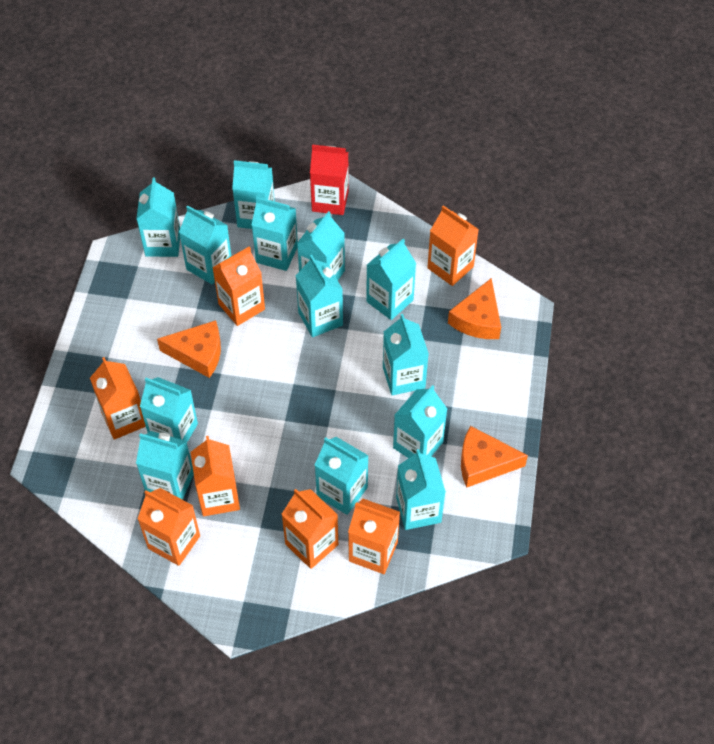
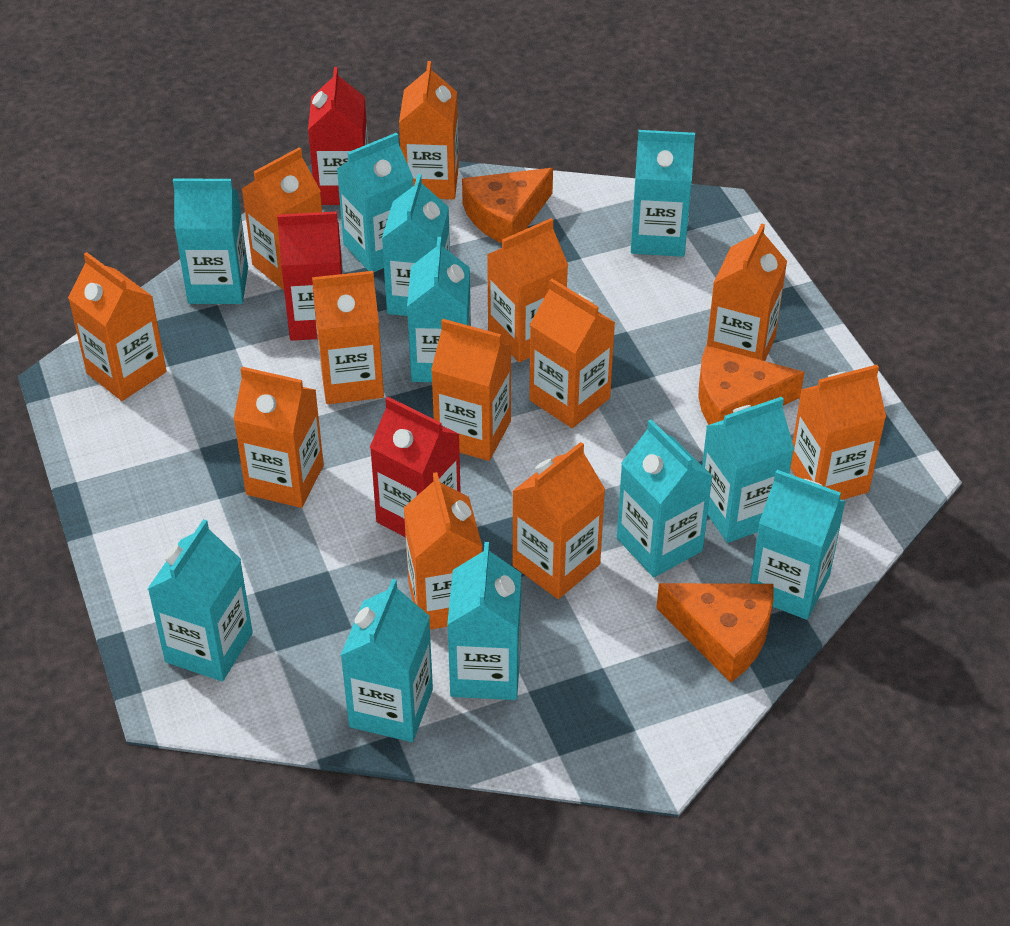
orange carton: [90,357,146,440] [138,488,200,566] [191,436,240,516] [212,247,265,326] [282,489,338,569] [348,499,400,574] [427,205,479,286] = 7 -> [68,252,166,401] [233,367,324,508] [242,147,322,290] [312,271,384,404] [399,61,459,199] [404,472,482,630] [431,319,511,461] [487,218,568,362] [512,442,605,599] [529,279,616,428] [707,223,787,361] [790,365,886,500] = 12
red carton: [310,144,349,215] = 1 -> [277,211,343,341] [308,67,368,205] [370,397,461,537] = 3
turquoise carton: [136,177,180,257] [136,431,194,500] [140,377,198,442] [179,206,231,284] [232,160,275,229] [252,197,298,271] [296,255,343,337] [297,211,345,280] [315,437,369,515] [366,239,416,320] [383,314,429,395] [393,385,447,458] [396,449,446,530] = 13 -> [148,519,253,681] [173,179,248,304] [337,133,413,273] [341,579,433,742] [382,174,450,316] [407,237,471,382] [447,542,521,700] [617,419,713,577] [631,130,695,257] [702,397,794,543] [750,470,846,620] = 11

